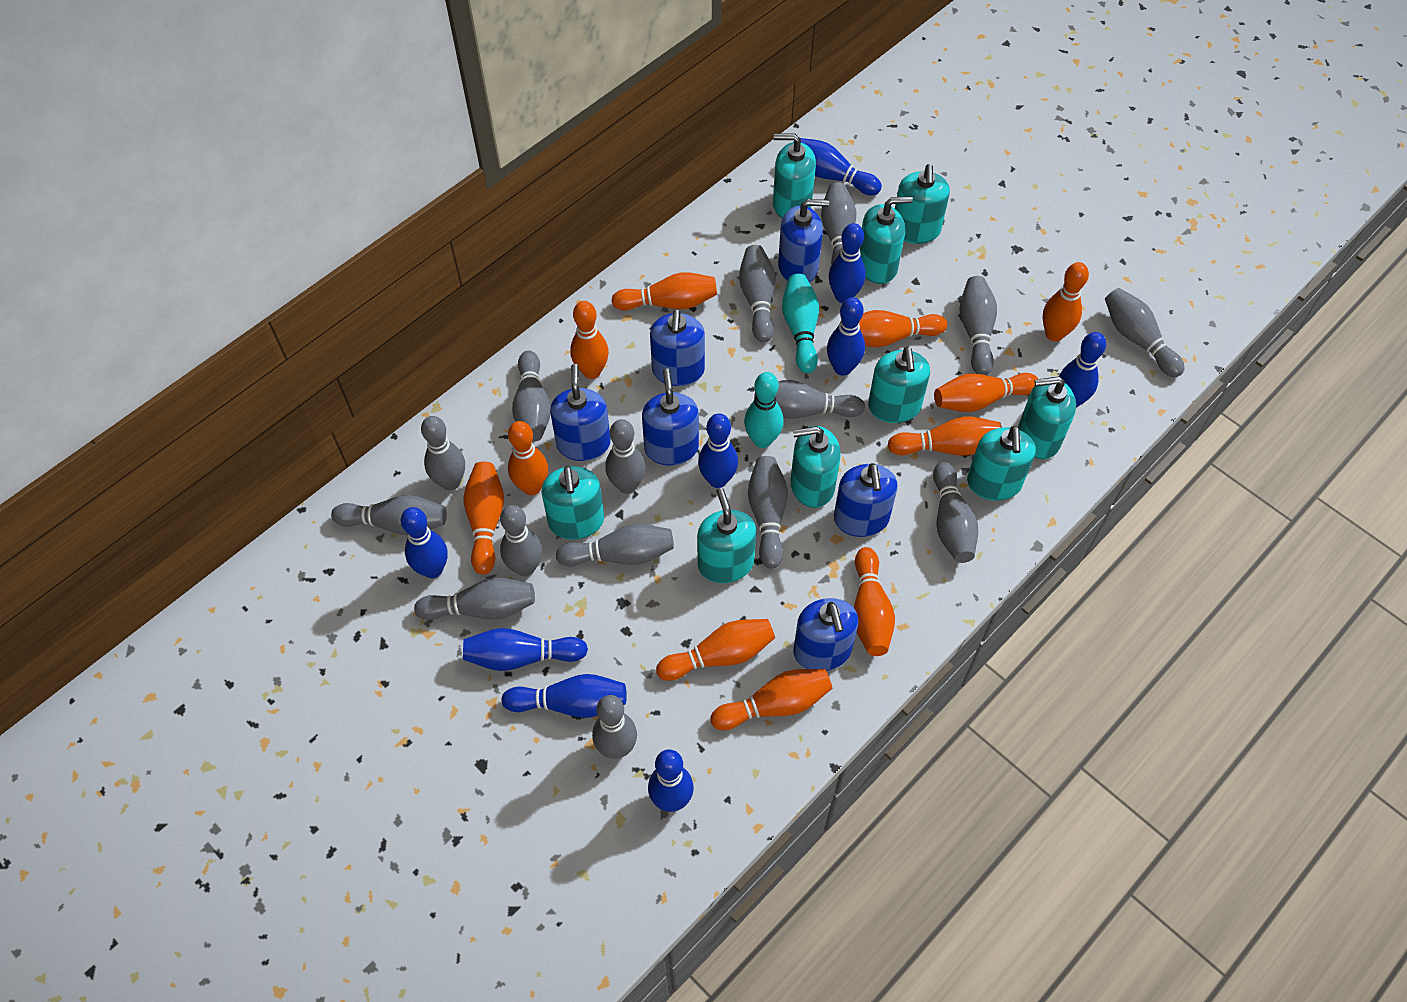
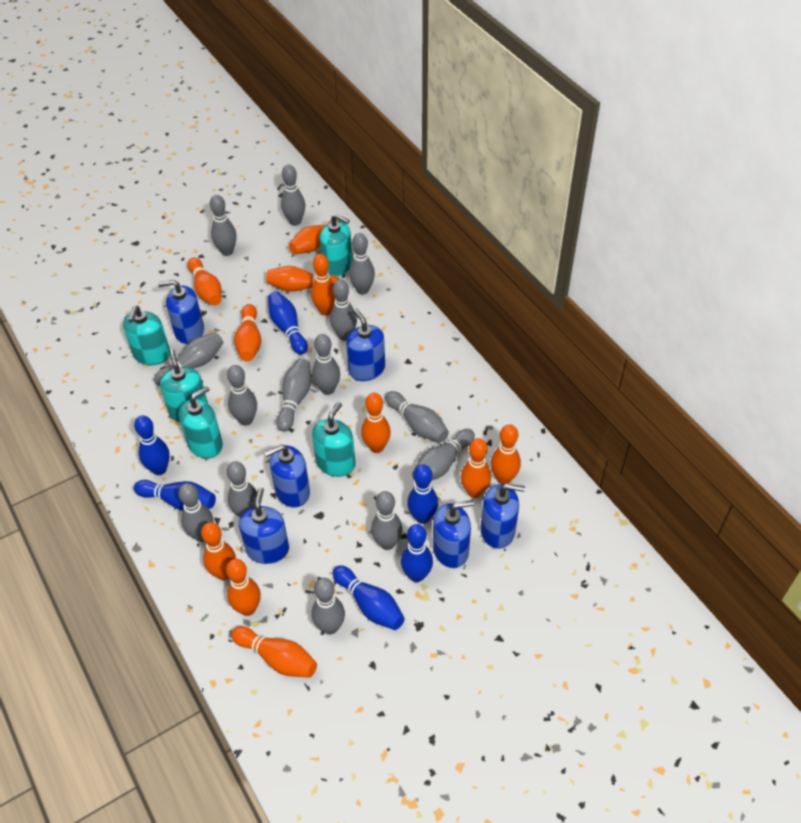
blue bowling pin: [401,507,448,578] [463,628,588,671] [501,674,627,718] [648,749,694,812] [698,413,738,488] [793,138,882,195] [827,297,865,376] [829,223,866,303] [1059,332,1106,407] = 9 -> [134,415,170,475] [134,480,216,511] [268,291,308,355] [333,565,405,630] [401,524,433,582] [407,464,438,524] = 6
grey bowling pin: [331,495,447,535] [414,578,535,620] [421,416,465,490] [500,505,542,576] [512,351,551,442] [556,524,674,567] [592,695,637,759] [605,419,645,494] [739,245,776,343] [748,456,788,569] [754,380,865,419] [821,182,856,265] [933,462,978,563] [960,276,997,375] [1105,288,1185,377] = 15 -> [154,332,224,386] [178,483,213,542] [210,195,237,256] [227,365,257,426] [227,461,257,517] [276,358,311,432] [281,165,306,226] [312,334,340,395] [312,578,345,634] [330,279,357,341] [349,233,375,295] [371,491,403,550] [385,391,449,442] [412,429,475,481] = 14
turquoise bowling pin: [744,372,784,448] [782,274,819,373] = 2 -> none = 0
turquoise soap dispenser: [542,466,604,540] [697,488,756,583] [773,134,816,219] [791,426,841,508] [860,196,913,284] [868,347,930,423] [895,164,950,244] [967,426,1036,501] [1018,376,1076,459] = 9 -> [123,306,170,365] [160,349,208,422] [179,386,223,459] [312,402,355,477] [320,214,353,277] = 5

